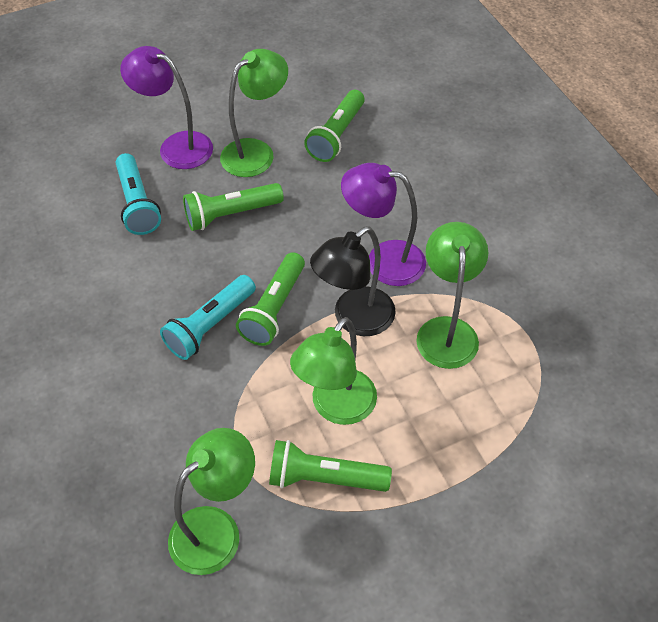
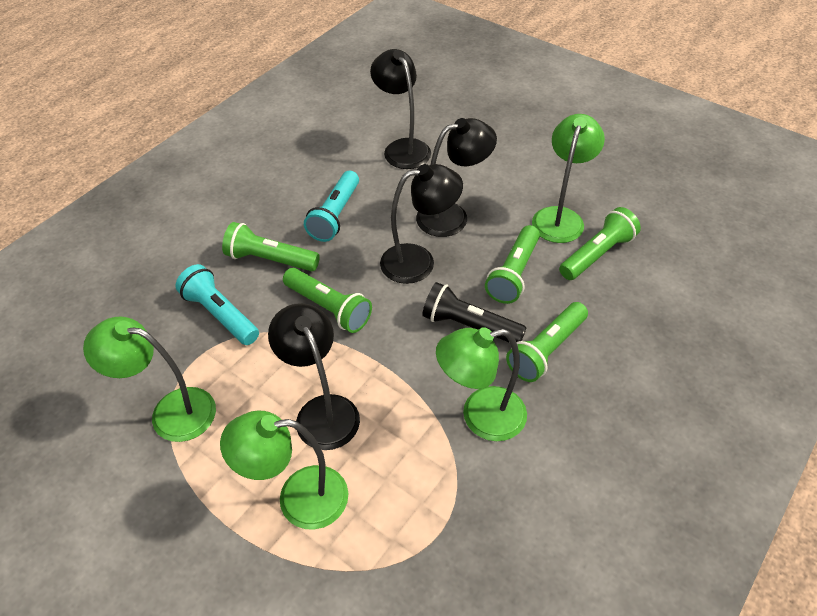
black flashlight: none = 0 -> [422,282,527,342] = 1
black lamp: [310,227,396,336] = 1 -> [268,303,360,450] [370,49,431,169] [380,164,463,284] [416,118,497,237] = 4
green flashlight: [183,183,284,231] [236,252,305,346] [269,440,392,492] [304,90,365,162] = 4 -> [222,222,320,271] [283,268,372,333] [485,225,540,304] [506,302,588,382] [559,207,641,280] = 5
purple lamp: [120,46,213,169] [341,163,426,286] = 2 -> none = 0

